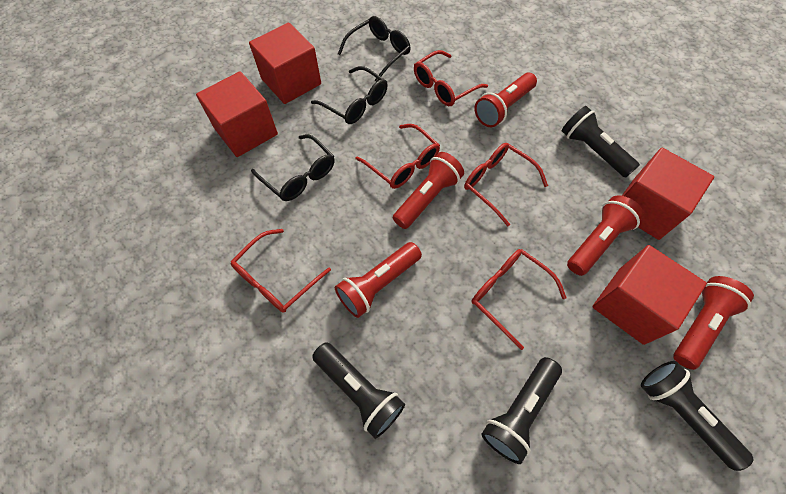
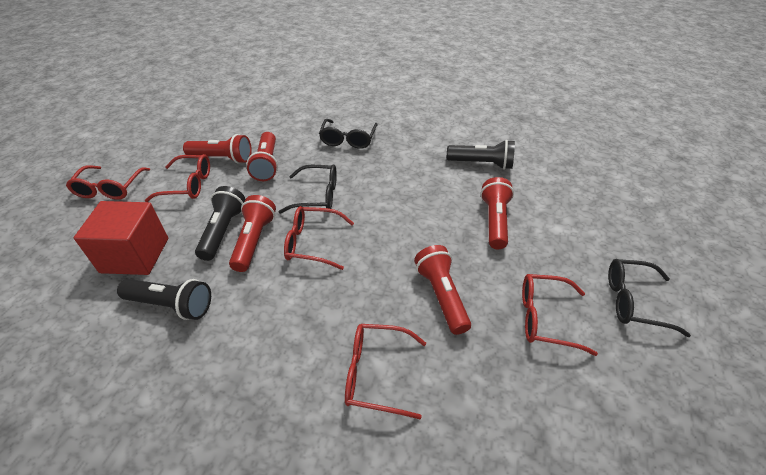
black flashlight: [312,342,405,439] [481,357,562,464] [561,106,640,178] [641,361,753,471] = 4 -> [117,279,211,320] [195,186,246,261] [447,140,515,170] = 3
red cube: [196,71,278,157] [249,22,321,104] [592,245,707,345] [622,148,714,240] = 4 -> [74,201,168,275] = 1

